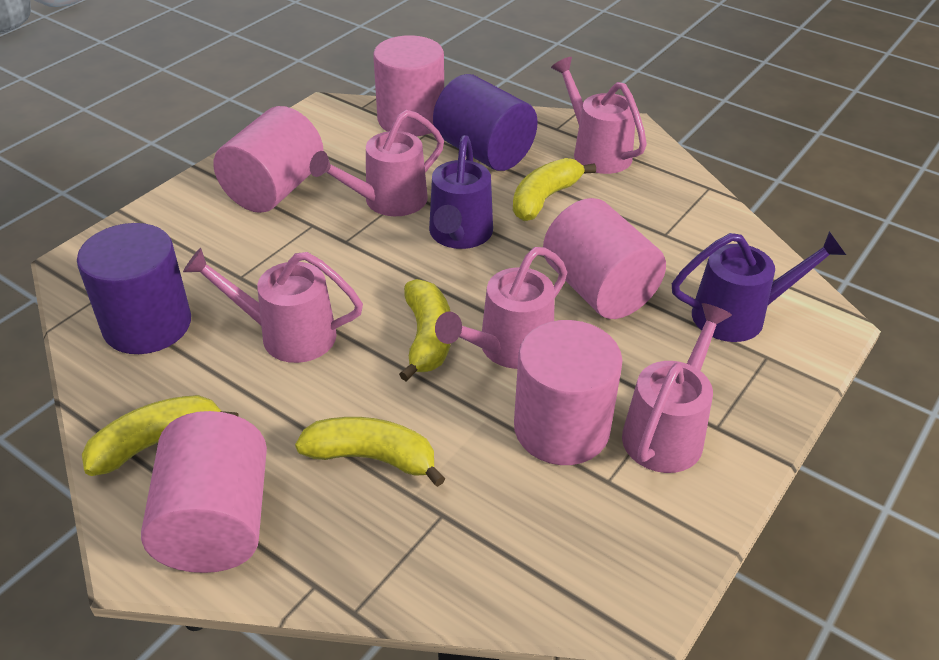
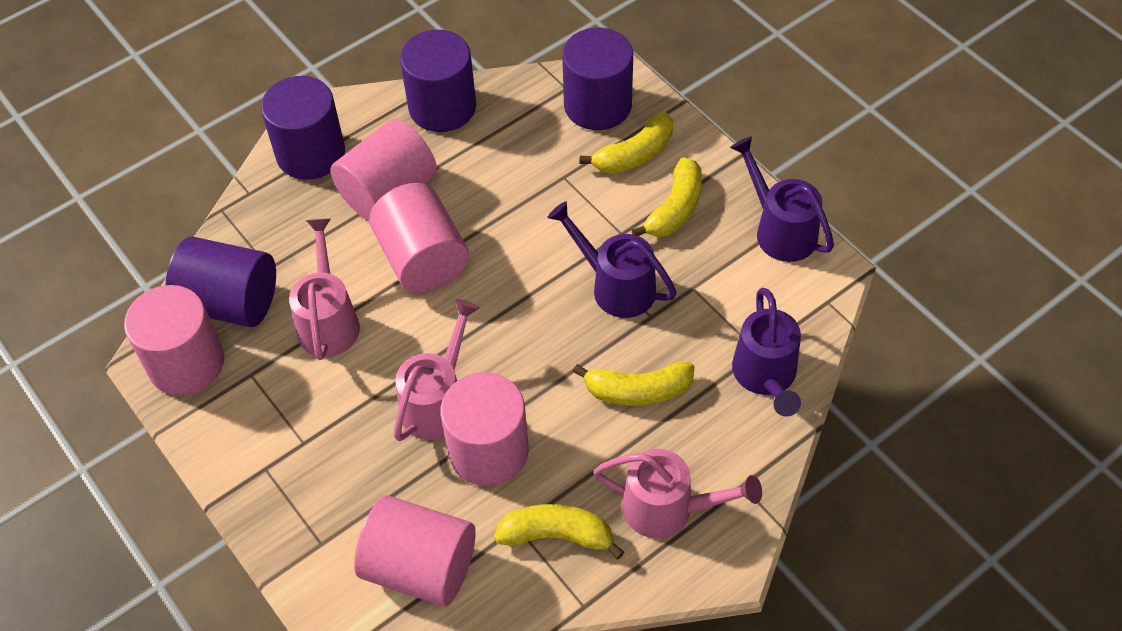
pink watering can: [183,248,363,363] [310,110,444,216] [435,247,567,369] [551,57,647,174] [622,303,732,473] = 5 -> [289,218,360,360] [393,299,479,441] [593,449,762,539] = 3
purple cylinder: [77,223,191,354] [433,74,538,171] = 2 -> [166,237,276,327] [261,76,345,180] [400,30,476,132] [562,28,633,130] = 4
purple watering can: [429,135,493,249] [672,231,846,342] = 2 -> [548,201,677,318] [730,136,834,262] [732,288,801,417] = 3

